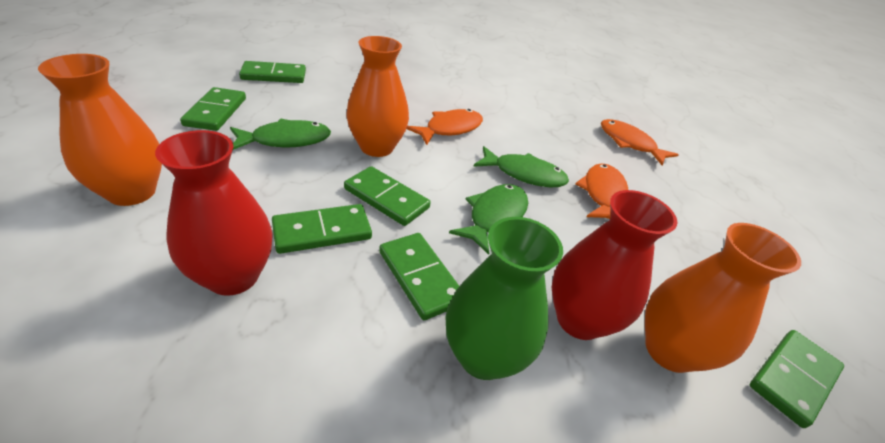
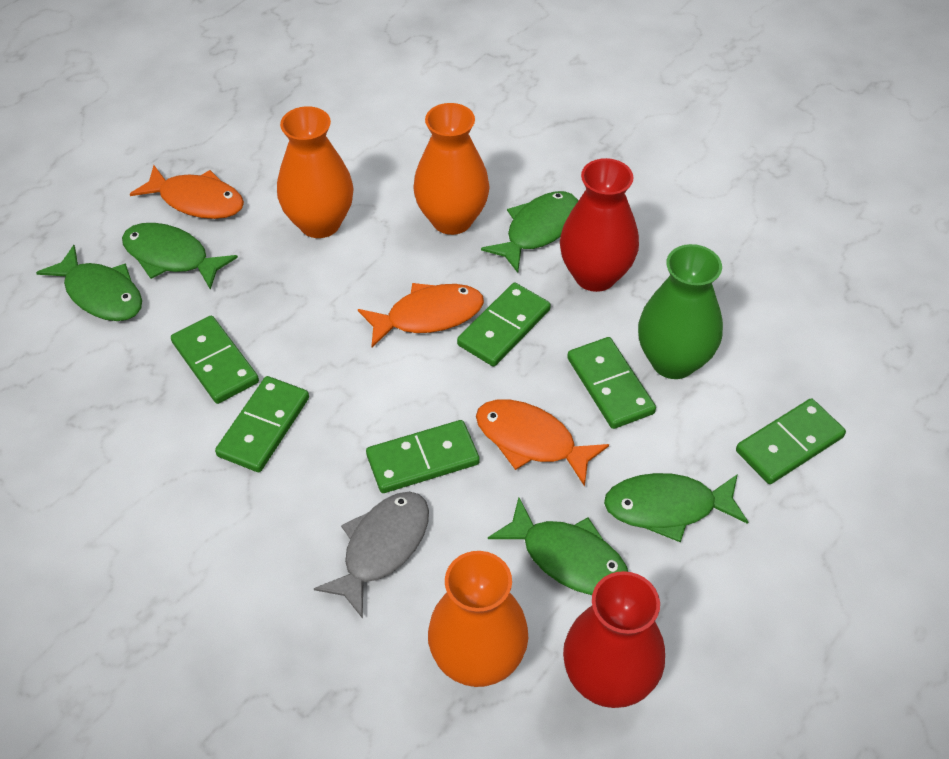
green fish: [230,119,331,150] [449,184,528,255] [473,146,569,187] = 3 -> [36,245,142,321] [122,223,238,290] [481,191,578,273] [488,497,628,595] [604,473,748,543] = 5
grey fish: none = 0 -> [314,492,429,619] = 1

